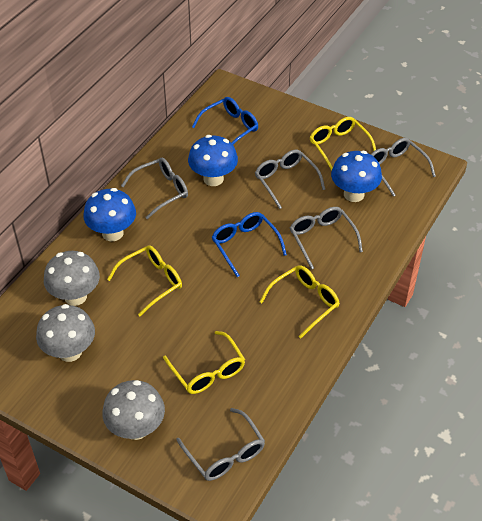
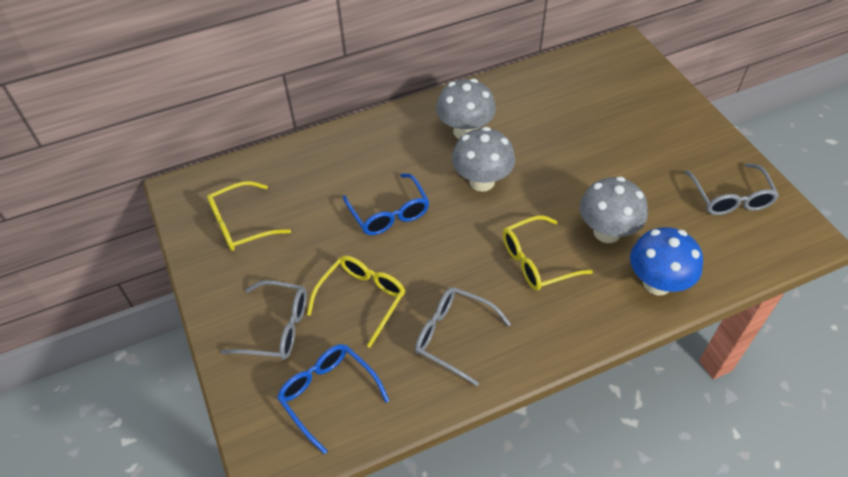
blue mushroom: [83,188,136,241] [188,135,238,186] [331,151,382,202] = 3 -> [630,227,703,295] = 1
grey glasses: [121,158,188,219] [176,408,265,481] [255,150,325,209] [290,207,363,270] [371,138,436,197] = 5 -> [221,280,307,360] [415,287,511,386] [684,163,779,215] = 3
yellow glasses: [107,246,182,316] [163,331,245,394] [260,265,340,339] [309,117,376,171] = 4 -> [207,181,291,251] [307,256,405,348] [503,216,593,291] = 3

